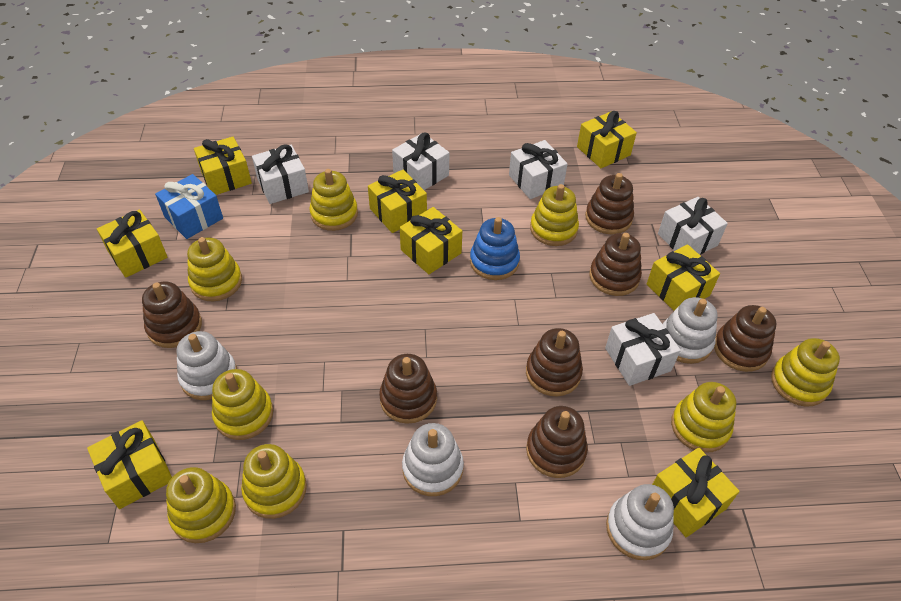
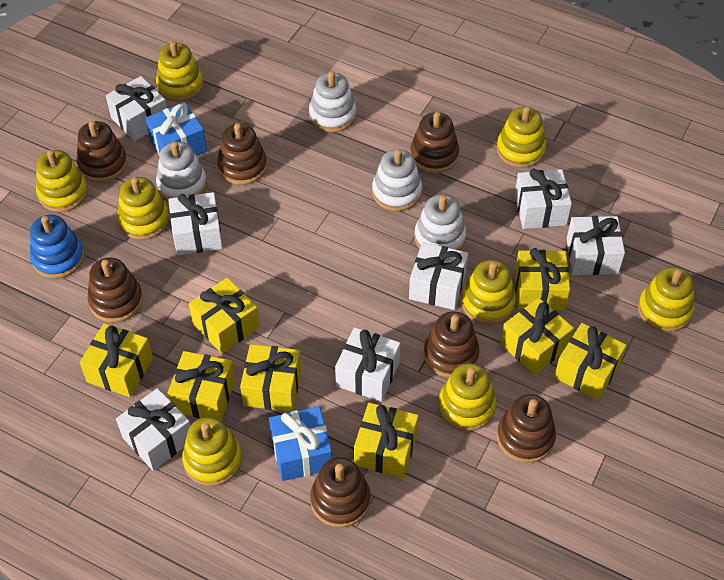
blue gift: [155,174,223,239] = 1 -> [146,102,207,156] [269,406,332,481] = 2
white gift: [252,144,309,204] [392,133,450,190] [509,140,568,199] [605,313,681,386] [658,197,728,255] = 5 -> [106,76,167,141] [116,388,190,471] [168,192,223,255] [335,327,400,402] [409,242,468,310] [515,168,572,229] [567,216,625,275] = 7

